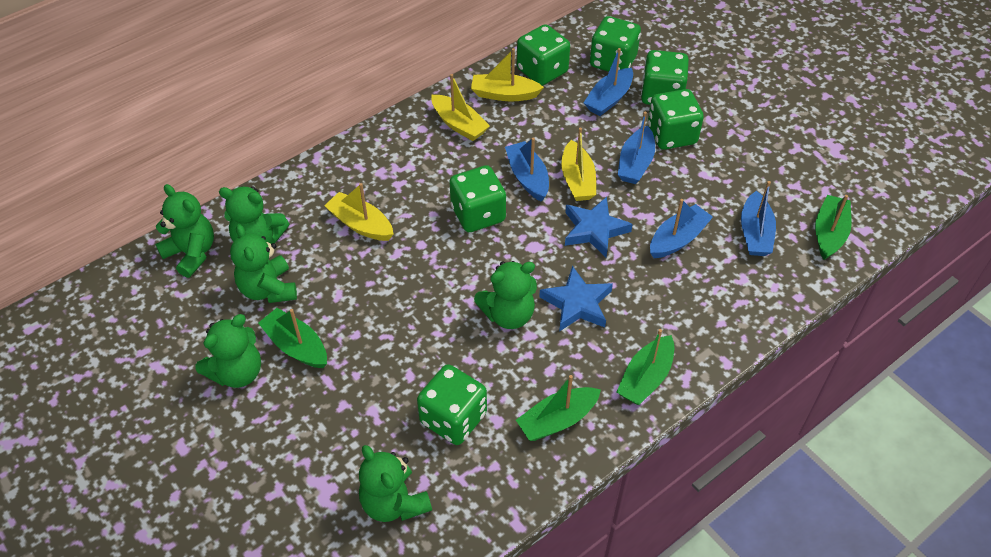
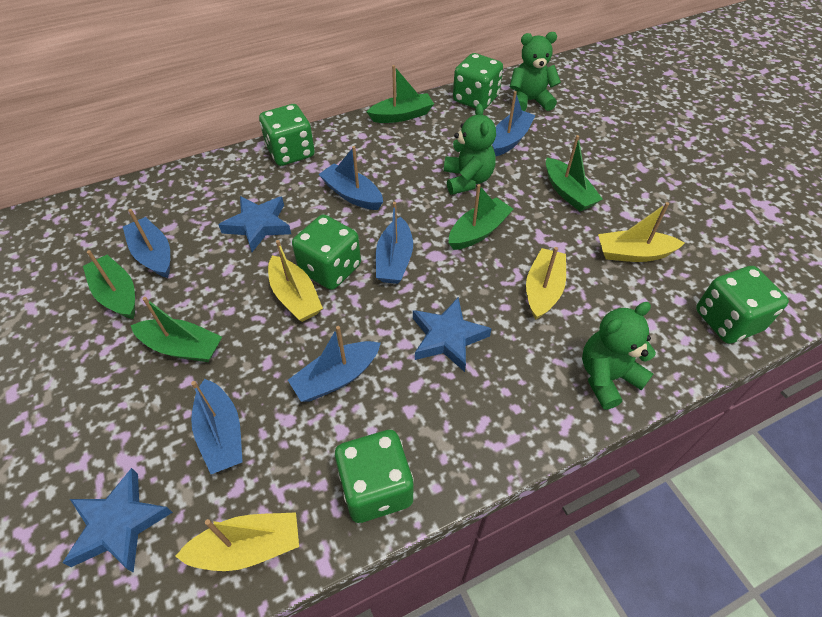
blue boat: [505,137,549,202] [583,48,633,116] [618,112,655,184] [650,199,713,258] [741,181,776,256] = 5 -> [123,209,170,278] [191,379,243,474] [288,326,381,402] [318,146,383,210] [376,202,413,284] [492,91,536,156] = 6
blue star: [539,266,613,332] [565,197,633,257] = 2 -> [63,468,173,573] [218,196,291,252] [413,297,492,372] = 3
green boat: [258,308,327,368] [516,375,601,441] [617,329,674,405] [815,195,852,260] = 4 -> [83,250,135,319] [131,297,222,362] [366,65,434,123] [449,184,513,250] [546,135,603,211] = 5
green dice: [417,364,487,445] [449,165,506,232] [517,24,570,86] [590,16,641,72] [641,50,689,105] [648,89,704,150] = 6 -> [259,104,315,166] [292,214,361,290] [335,430,414,523] [453,53,503,110] [696,266,789,344] = 5
green teddy bear: [155,184,214,278] [195,314,261,388] [219,186,290,244] [230,224,297,303] [359,445,432,522] [474,261,537,329] = 6 -> [444,104,496,195] [510,32,561,111] [582,302,656,410] = 3

